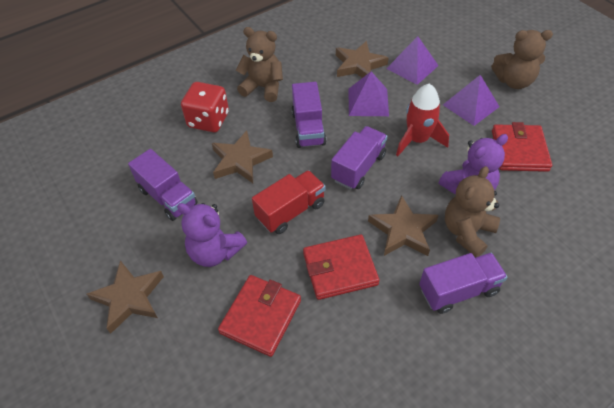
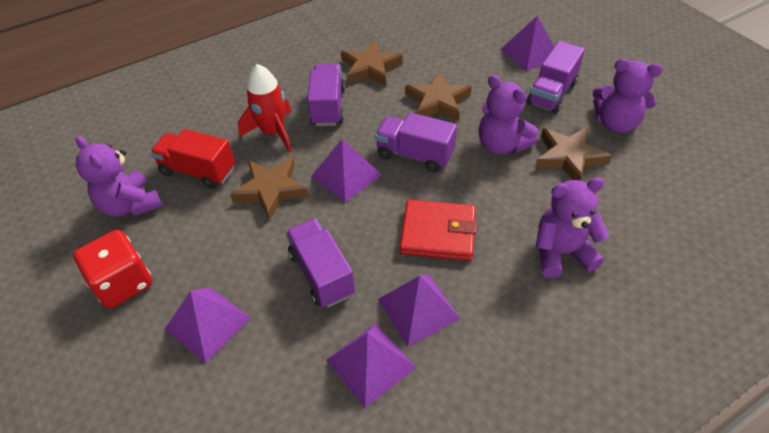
brown teddy bear: [236,27,283,102] [445,166,500,257] [491,30,553,89] = 3 -> none = 0
purple pyramid: [349,72,389,116] [386,36,439,85] [443,75,500,126] = 3 -> [164,287,251,363] [311,139,382,203] [326,323,416,408] [378,274,461,346] [501,16,554,71] = 5
purple teddy bear: [177,203,247,267] [439,134,508,195] = 2 -> [76,136,162,217] [478,75,538,155] [536,177,609,278] [593,59,663,133] = 4
red wallet: [218,275,301,357] [303,234,380,300] [492,122,552,172] = 3 -> [400,200,477,261] = 1

